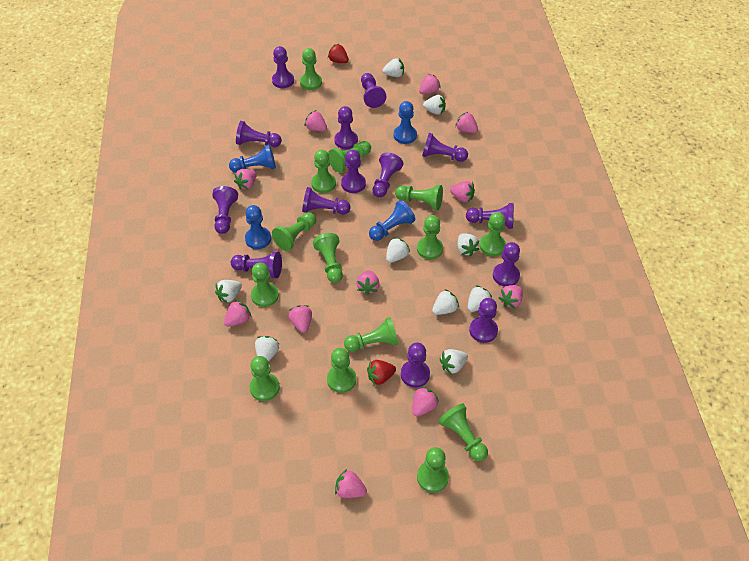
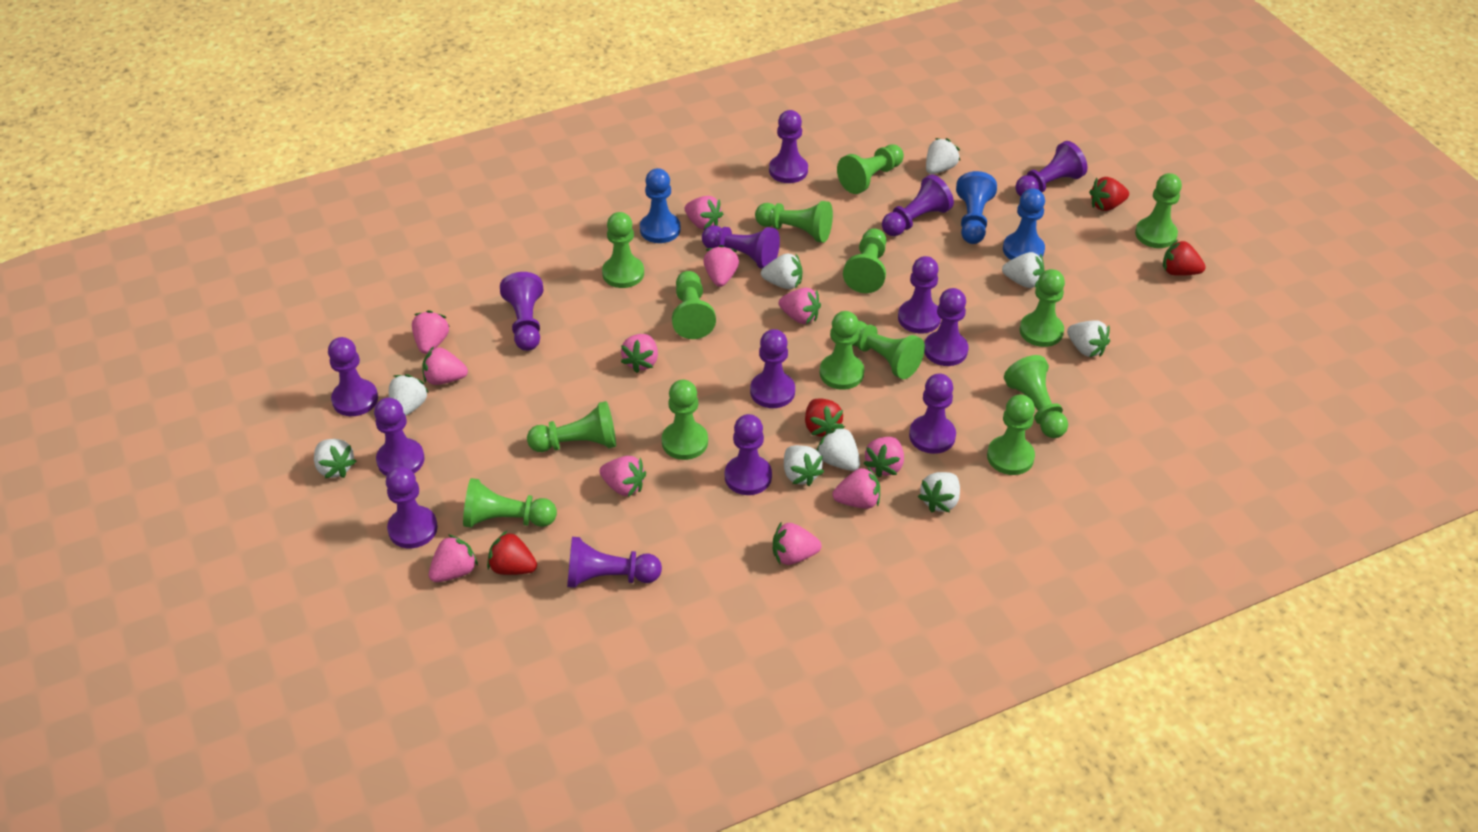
blue pawn: [229,145,276,173] [245,205,271,249] [369,200,415,241] [394,101,417,144] = 4 -> [640,168,681,243] [956,171,997,244] [1003,188,1045,260] = 3
red strawberry: [328,44,349,63] [367,360,396,386] = 2 -> [487,530,537,575] [805,398,843,437] [1089,177,1129,211] [1163,240,1206,276] = 4

